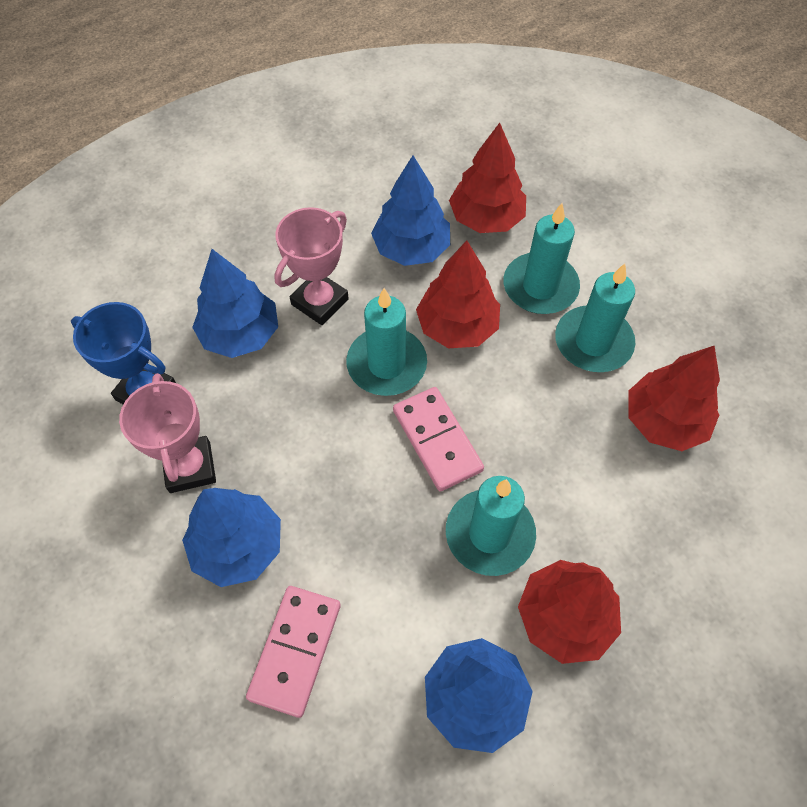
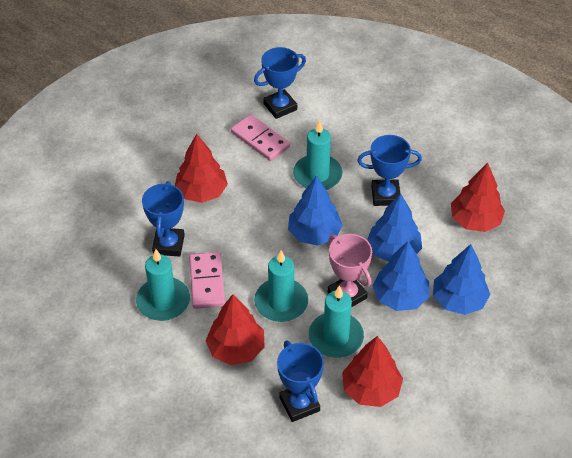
blue trophy: [71,302,176,404] = 1 -> [142,181,185,257] [254,47,306,119] [277,340,324,422] [357,135,422,206] = 4
pink trophy: [119,373,216,493] [274,207,349,325] = 2 -> [328,234,372,307] = 1

